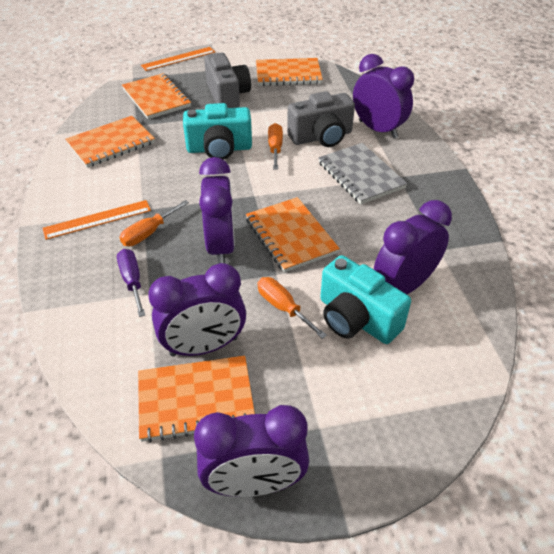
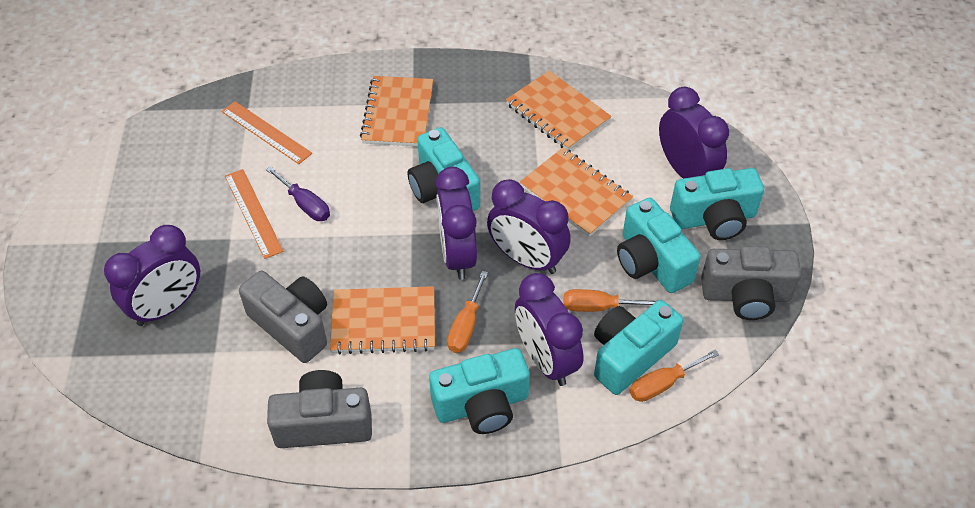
grey camera: [204,53,251,108] [287,91,355,147] = 2 -> [239,271,327,363] [267,370,372,448] [701,246,801,320] = 3
grey notebook: [318,143,408,204] = 1 -> none = 0
orange notebook: [65,116,155,168] [122,73,191,119] [138,356,255,443] [246,197,340,273] [256,58,323,86] = 5 -> [330,286,435,354] [360,76,433,147] [506,70,612,150] [520,147,633,237] = 4
turquoise camera: [183,103,252,160] [320,255,411,344] = 2 -> [408,127,480,211] [429,348,530,434] [594,300,683,395] [617,198,701,293] [670,168,764,240] = 5

